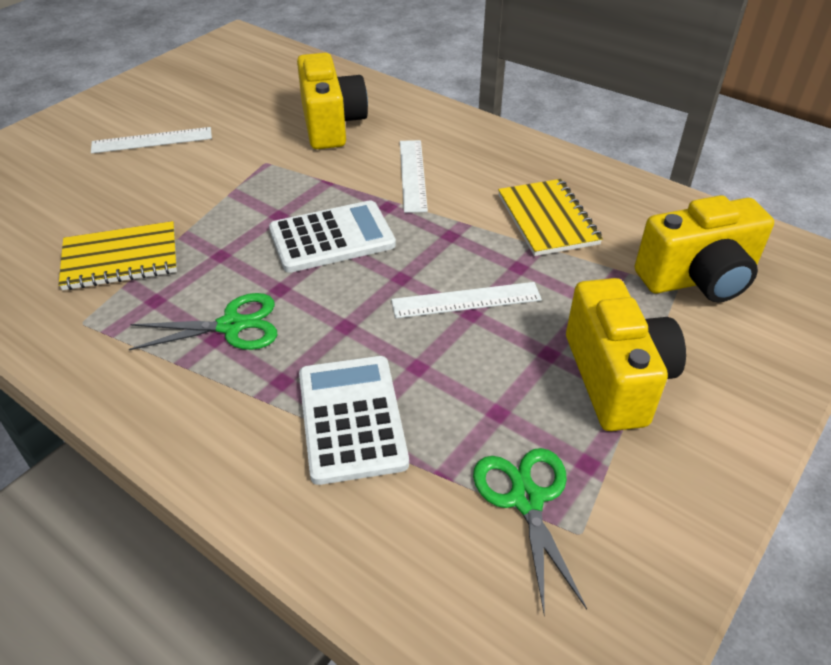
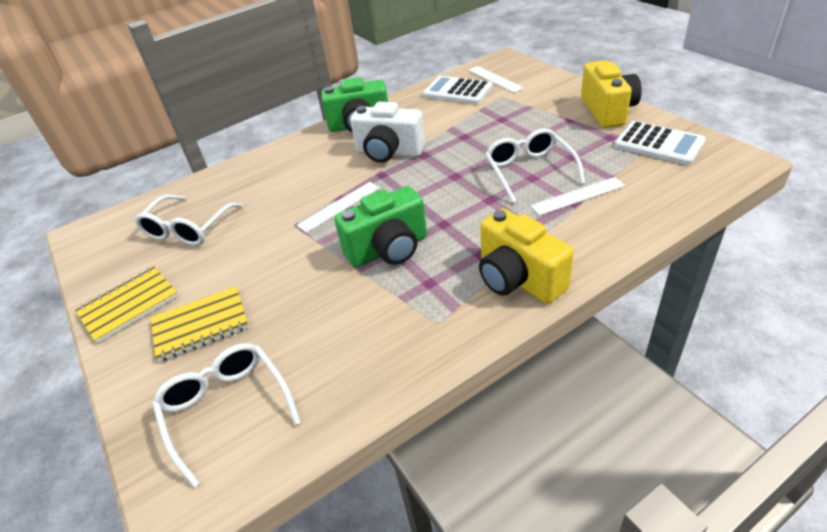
green camera: none = 0 -> [321,77,388,132] [334,186,427,268] = 2
green scissors: [129,293,277,350] [473,448,587,616] = 2 -> none = 0
white camera: none = 0 -> [350,102,425,163] = 1
white glasses: none = 0 -> [135,195,243,246] [152,343,301,487] [485,128,585,203] = 3
yellow camera: [297,53,368,149] [566,278,686,431] [635,195,774,302] = 3 -> [479,208,574,304] [581,60,642,128] = 2

